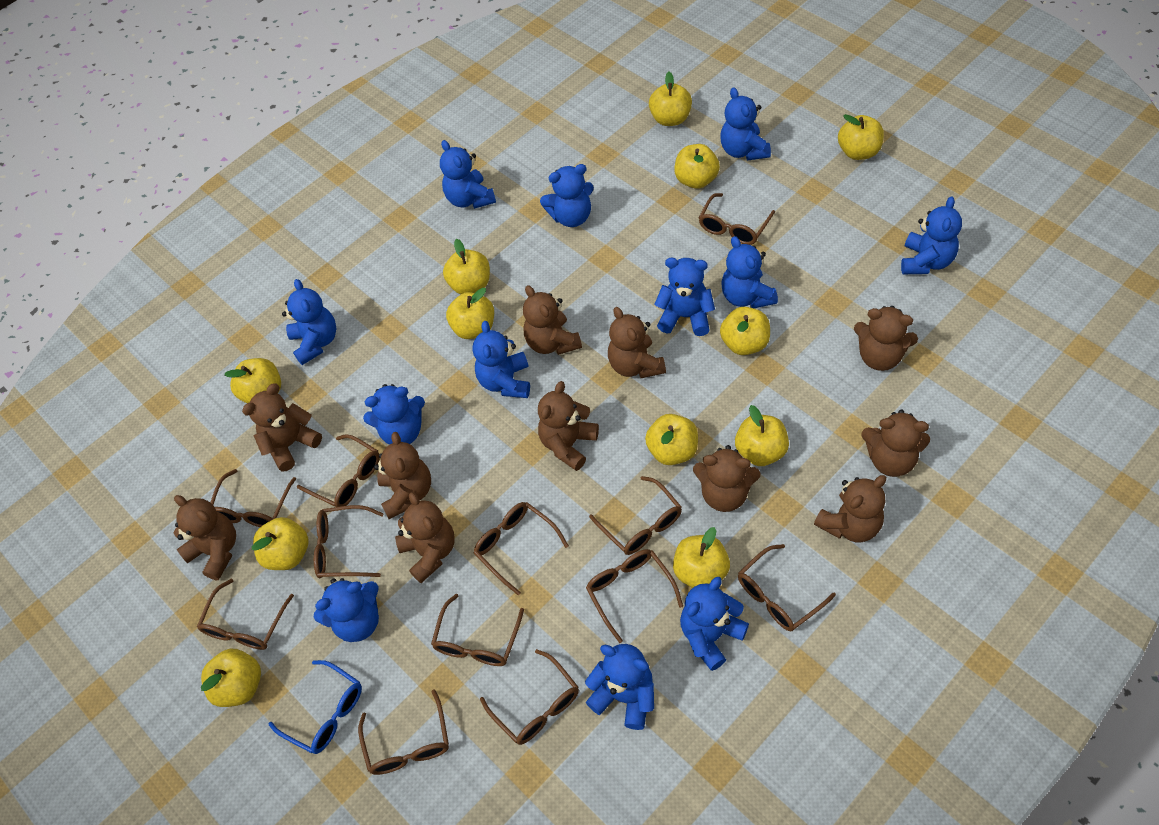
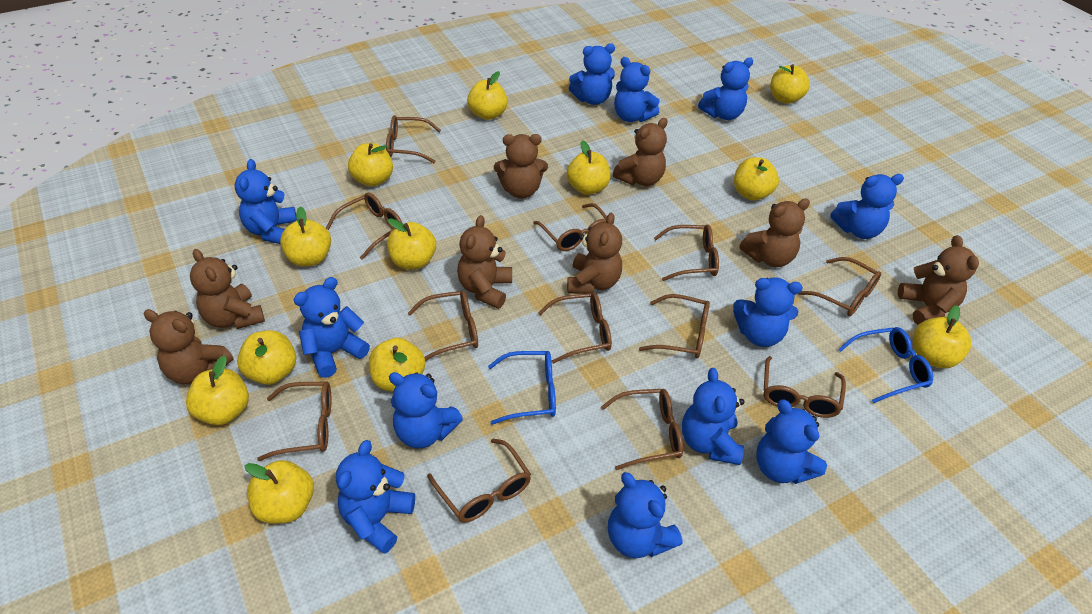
blue glasses: [268,660,362,754] = 1 -> [488,351,556,425] [838,327,933,403] = 2
brown teddy bear: [173,495,236,580] [242,383,322,472] [374,432,431,519] [395,492,455,583] [523,285,582,355] [538,381,599,471] [608,307,666,378] [693,445,760,512] [814,475,886,542] [854,306,918,371] [861,409,930,477] = 11 -> [143,309,233,384] [190,249,265,329] [457,215,512,309] [494,134,548,198] [567,213,622,294] [613,118,668,186] [739,199,810,267] [898,235,979,325] = 8

